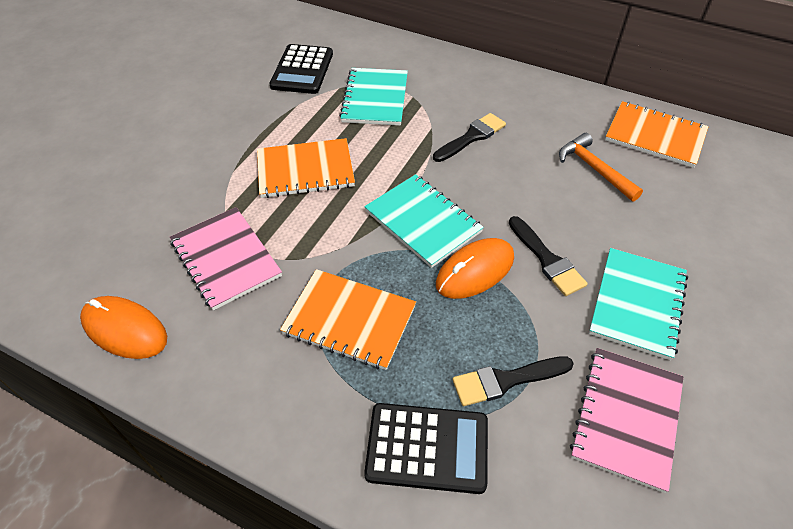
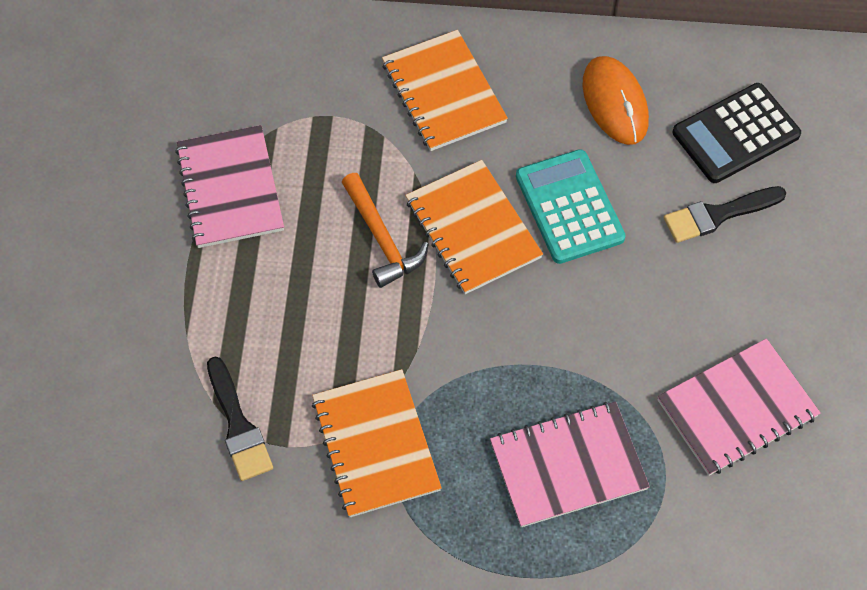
black brush: [433,113,506,162] [453,356,574,406] [509,216,588,296] = 3 -> [207,357,273,481] [664,186,786,243] = 2
black calculator: [269,44,333,94] [364,403,488,494] = 2 -> [673,83,801,183] = 1
orange mouse: [80,296,167,359] [436,238,514,299] = 2 -> [583,56,649,145] = 1
pink notebook: [170,207,282,311] [570,348,683,493] = 2 -> [175,125,284,248] [490,402,650,527] [657,338,821,476] = 3
turquoise calculator: none = 0 -> [516,149,626,264] = 1
turquoise notebook: [339,68,408,126] [364,174,484,268] [589,248,688,360] = 3 -> none = 0

